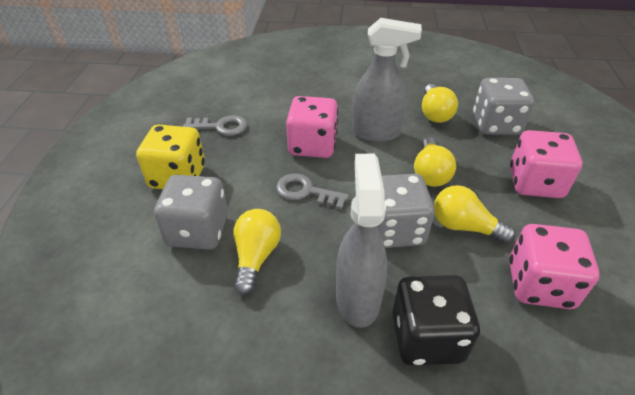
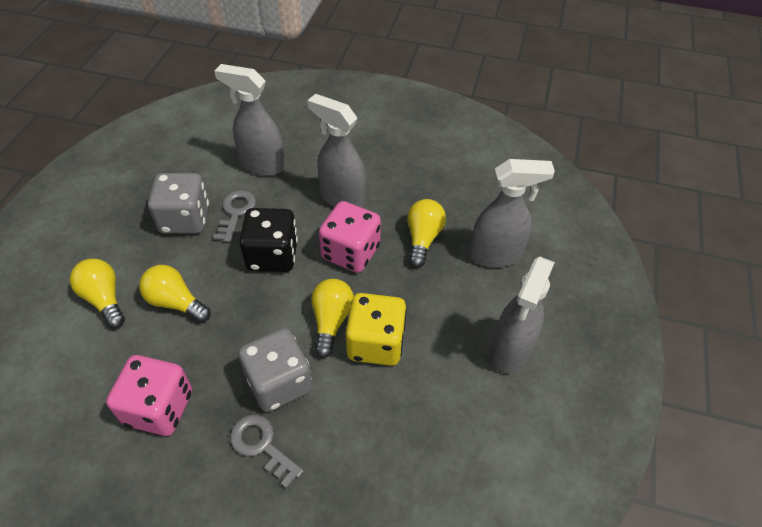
grey dice: [154,175,228,250] [378,174,435,248] [473,78,534,135] = 3 -> [148,173,209,234] [238,328,312,412] = 2
grey spray bottle: [336,154,387,328] [352,18,422,142] = 2 -> [214,64,285,176] [307,94,366,208] [470,159,555,267] [491,256,555,373] = 4
pink dice: [286,96,338,158] [509,224,600,309] [510,130,583,198] = 3 -> [106,355,192,436] [319,201,381,273] = 2

